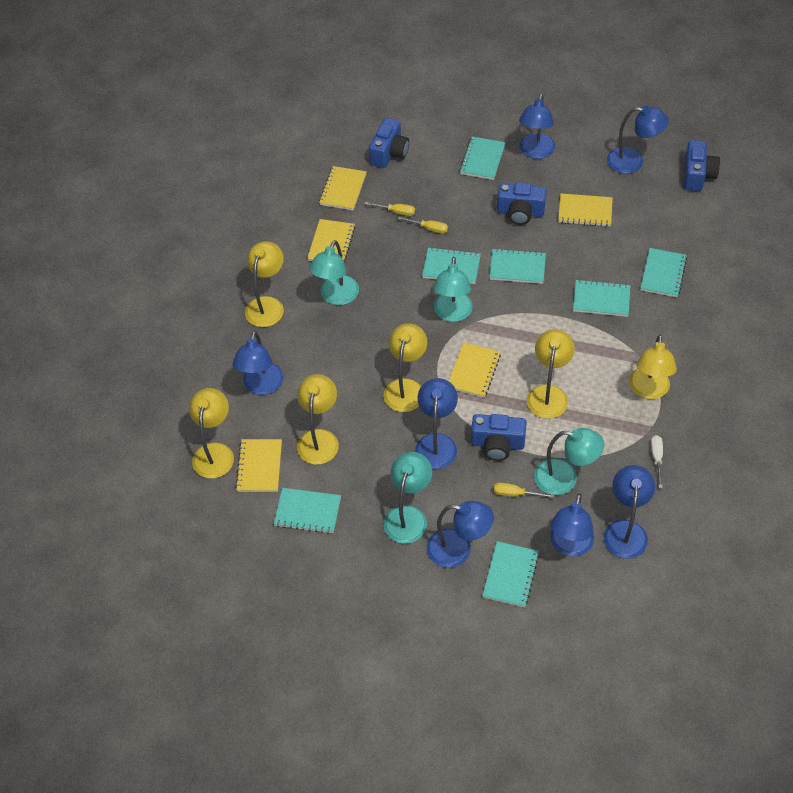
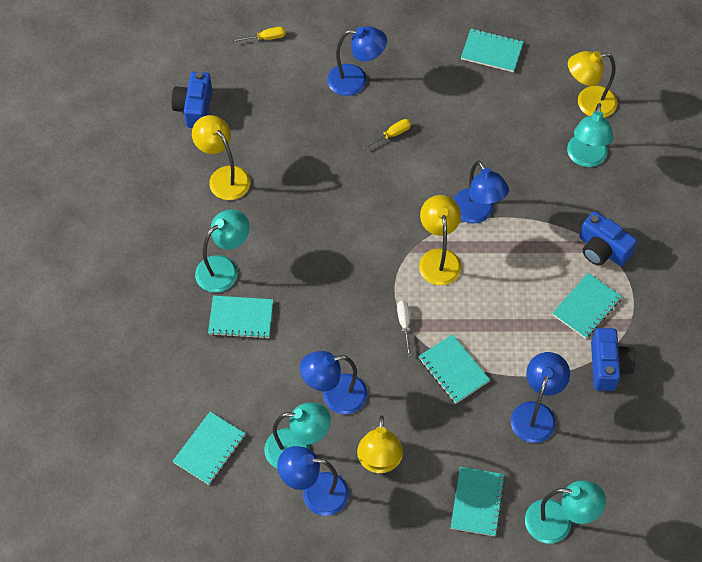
blue camera: [369,118,409,168] [471,414,527,461] [497,182,546,225] [684,140,720,191] = 4 -> [171,72,212,128] [580,211,637,266] [591,328,635,391] = 3
blue lamp: [233,331,283,395] [415,378,458,469] [427,501,494,568] [519,94,555,159] [550,493,594,557] [603,465,655,559] [607,106,669,174] = 7 -> [277,446,349,516] [300,351,368,414] [327,26,387,96] [453,161,509,224] [511,352,570,443] = 5
turquoise notebook: [274,488,341,534] [422,247,481,284] [459,136,505,180] [482,541,539,607] [489,248,546,284] [573,279,631,317] [640,248,687,297] = 7 -> [173,412,246,485] [208,296,273,339] [418,334,490,404] [451,467,505,536] [461,28,524,72] [552,273,622,339] = 6
yellow lamp: [189,388,234,478] [245,241,284,327] [297,374,339,465] [383,323,427,412] [527,329,575,419] [629,334,677,399] = 6 -> [192,115,250,200] [357,415,403,473] [419,195,461,286] [568,51,618,118] = 4
yellow notebook: [235,439,282,492] [307,219,355,263] [319,166,367,210] [449,342,501,398] [558,194,613,227] = 5 -> none = 0
yellow screwdriver: [364,202,415,216] [398,216,448,234] [494,483,554,498] = 3 -> [232,27,286,42] [362,119,411,149] = 2

